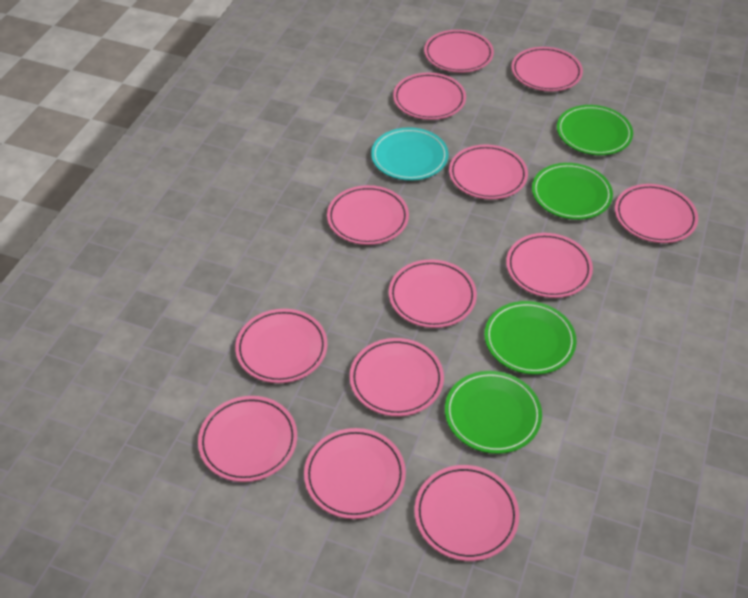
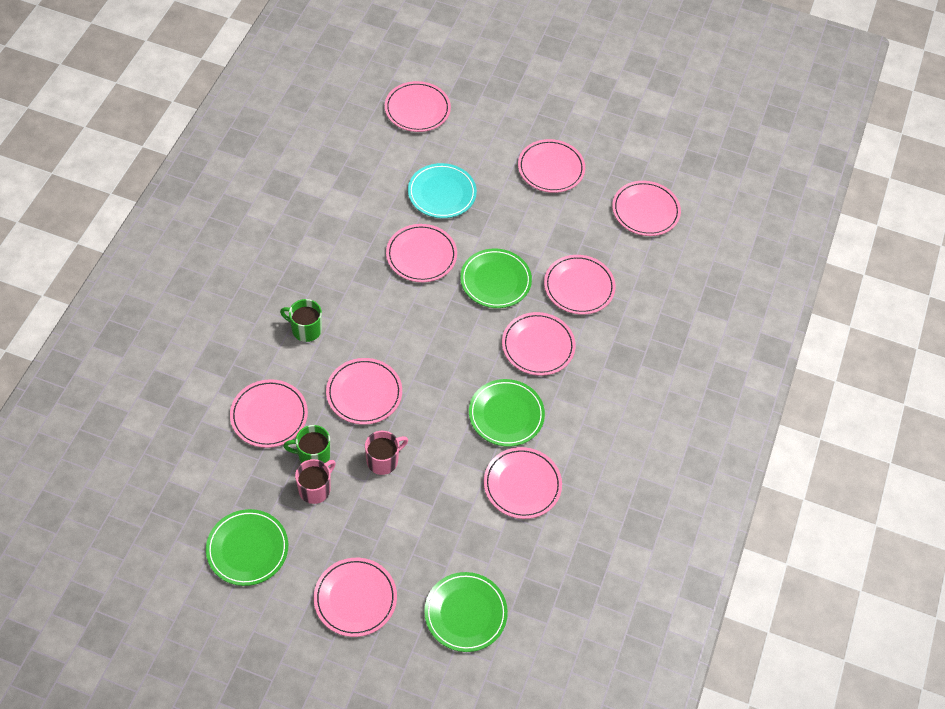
green mug: none = 0 -> [280,299,322,342] [283,425,330,463] = 2
pink mug: none = 0 -> [295,459,336,504] [365,431,408,475] = 2
pink plate: [198,396,297,482] [235,309,327,383] [304,428,406,519] [327,185,409,245] [350,338,444,416] [389,259,477,328] [393,73,466,120] [414,465,519,561] [424,30,494,73] [449,144,528,200] [506,233,593,298] [511,47,583,91] [615,184,698,243] = 13 -> [230,379,308,448] [314,558,397,637] [326,358,402,425] [385,81,451,132] [386,224,457,282] [484,447,562,519] [502,312,576,376] [518,139,585,193] [544,255,616,315] [612,181,681,236] = 10

